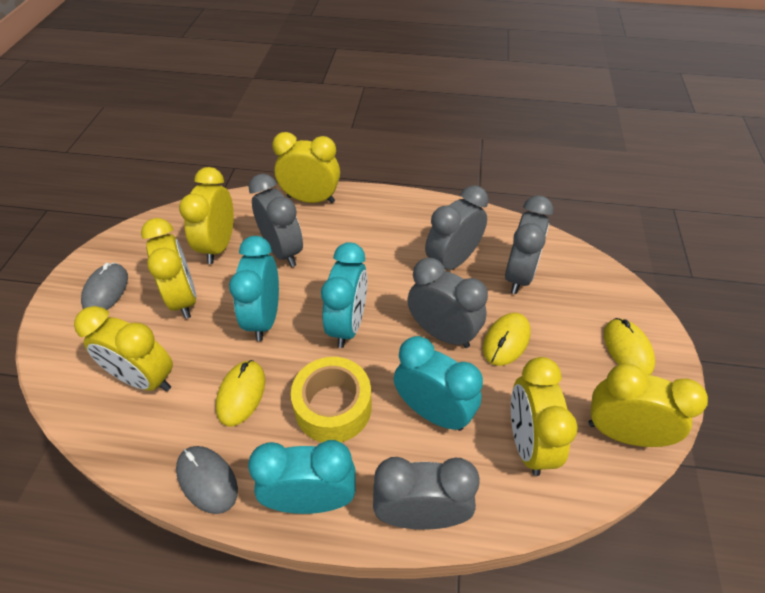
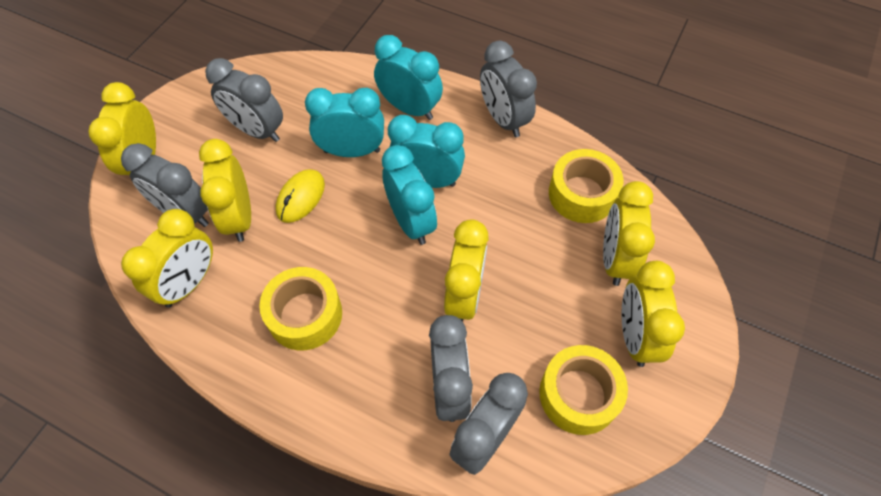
grey mouse: [81,263,128,310] [176,446,238,514] = 2 -> none = 0
yellow mouse: [216,360,265,426] [483,313,531,366] [604,318,655,375] = 3 -> [276,169,325,223] = 1
yellow tape: [291,357,372,442] = 1 -> [259,267,342,351] [539,345,628,435] [549,149,623,223] = 3

